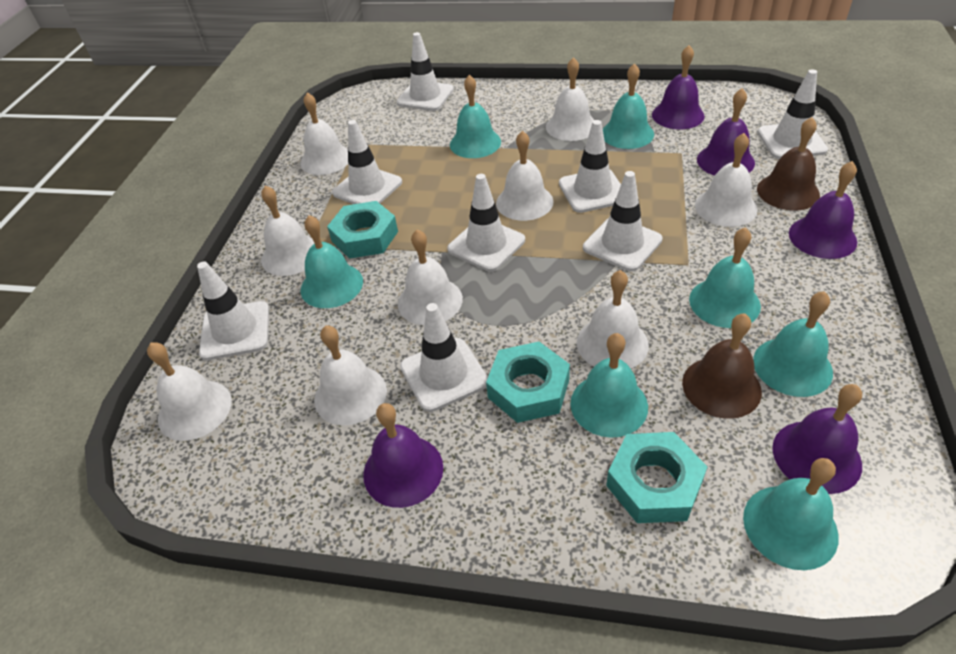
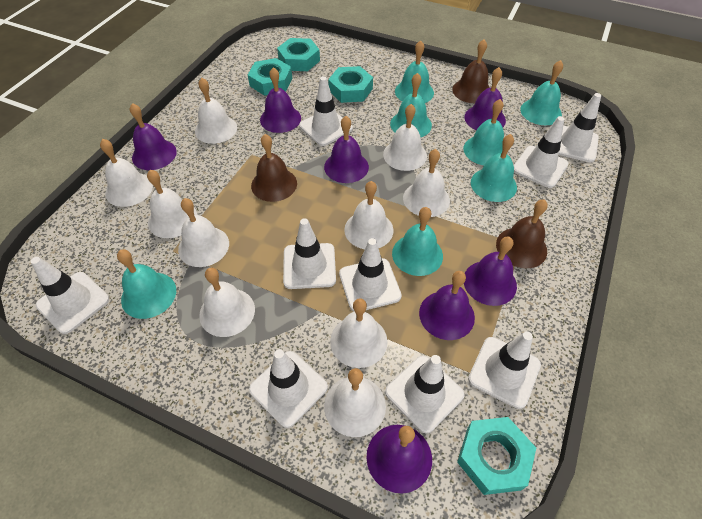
brown bell: [682,313,762,419] [757,117,820,211] = 2 -> [251,134,297,202] [452,39,490,103] [496,199,548,268] = 3
purple bell: [363,403,443,508] [652,45,705,129] [697,88,755,176] [773,384,862,494] [789,161,857,259] = 5 -> [130,103,177,170] [260,67,301,133] [324,116,369,183] [367,425,432,494] [419,271,475,340] [464,67,506,130] [464,236,517,306] = 7
turquoise nut: [327,201,398,259] [486,342,570,423] [606,432,707,523] = 3 -> [248,58,292,96] [277,38,320,71] [328,66,373,103] [457,417,536,495] = 4
white bell: [147,342,232,441] [261,185,315,276] [300,92,348,175] [314,325,387,425] [398,229,463,325] [496,131,553,221] [546,57,594,141] [577,270,649,368] [695,133,758,227] = 9 -> [100,139,153,207] [147,170,197,238] [178,198,229,267] [195,78,237,144] [199,268,255,337] [324,368,386,437] [330,298,387,368] [344,181,394,249] [383,104,427,171] [403,149,450,217] = 10
white traffic cone: [197,262,269,360] [332,120,402,204] [396,32,454,111] [400,303,488,412] [447,174,525,272] [559,120,621,213] [583,171,663,271] [758,69,828,159] = 8 -> [31,257,109,334] [249,349,328,428] [283,218,336,289] [299,76,353,146] [339,238,402,311] [385,355,464,433] [468,332,541,409] [513,116,569,188] [559,93,601,162] = 9

